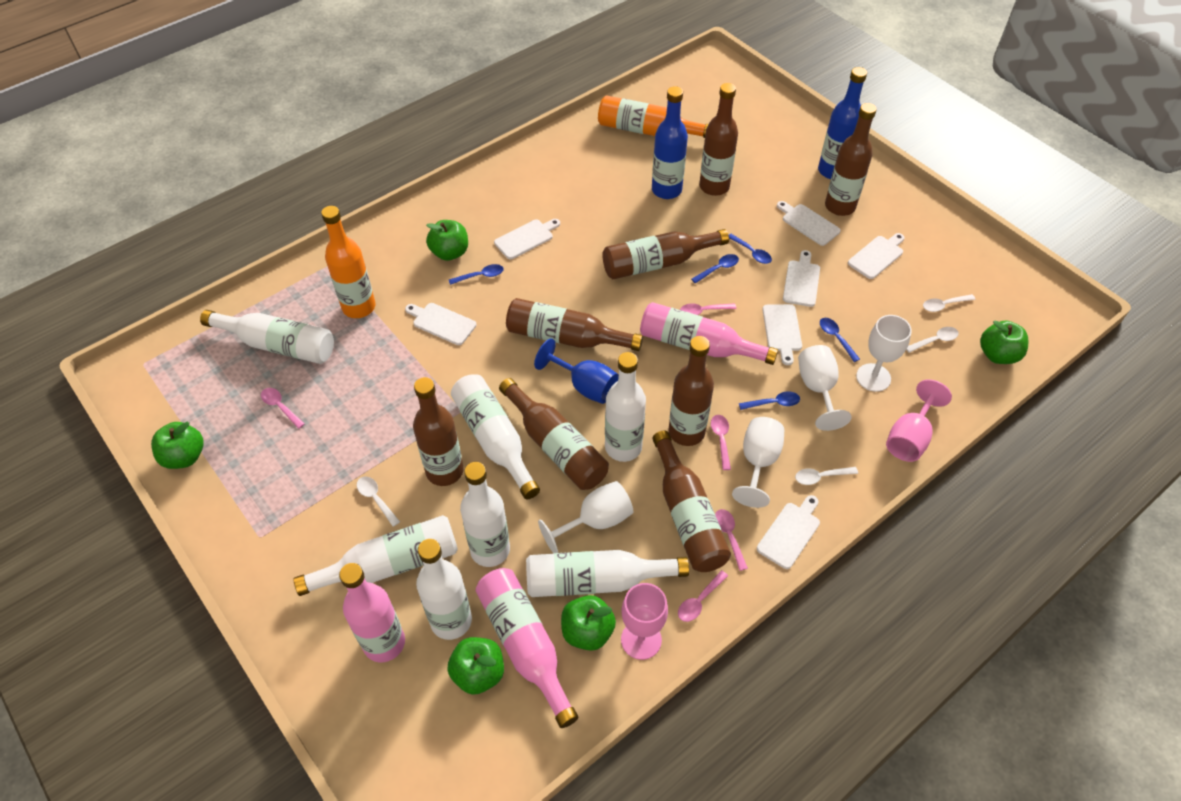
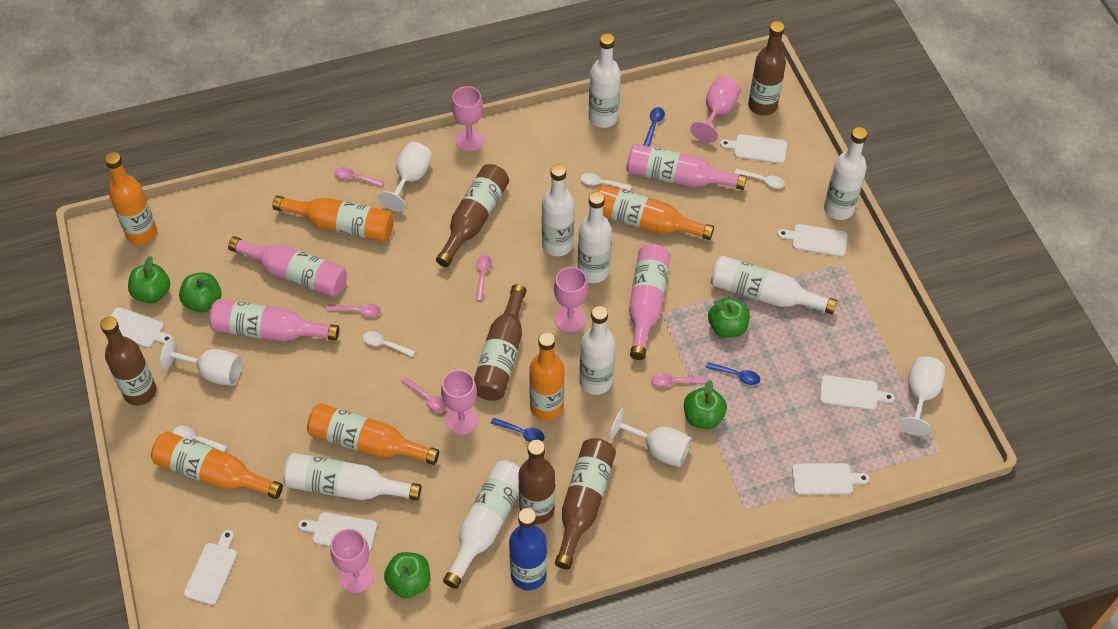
blue bottle: [652,86,688,199] [818,67,867,179] = 2 -> [509,508,547,590] = 1
blue goblet: [534,338,619,404] = 1 -> none = 0
blue spoon: [449,264,504,285] [691,254,739,284] [729,234,772,264] [739,391,800,410] [820,318,860,362] = 5 -> [490,418,545,442] [644,107,665,147] [705,362,760,385] = 3
brown bottle: [413,377,464,486] [499,378,609,490] [506,298,643,351] [602,229,729,279] [652,431,731,572] [668,336,714,446] [699,83,738,196] [825,103,877,216] = 8 -> [100,317,157,406] [436,164,509,267] [474,284,526,401] [518,440,555,525] [555,438,616,570] [748,21,786,116] = 6
orange bottle: [321,206,376,318] [598,95,709,138] = 2 -> [105,152,157,245] [151,431,283,499] [272,196,394,242] [307,403,439,465] [529,332,564,420] [597,184,714,240] = 6
pink bottle: [339,563,405,662] [475,568,578,728] [640,302,778,365] = 3 -> [209,299,339,342] [228,236,347,297] [626,143,747,190] [629,244,670,360] = 4
pink goblet: [621,583,668,660] [886,379,952,462] = 2 -> [330,529,374,593] [441,370,478,435] [452,86,484,152] [554,267,588,332] [690,76,740,143] = 5
white bottle: [200,310,334,364] [293,515,458,596] [416,539,472,640] [451,374,540,499] [460,462,510,567] [526,550,689,597] [605,352,646,462] = 7 -> [283,453,421,501] [443,460,520,589] [542,164,574,256] [578,191,612,283] [579,306,615,395] [589,34,621,128] [711,255,837,314] [824,127,867,220] = 8

